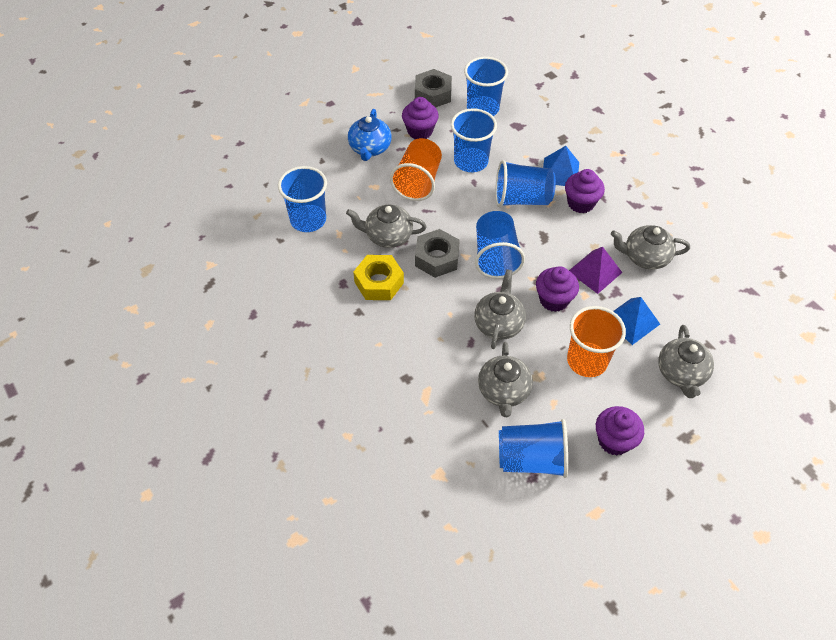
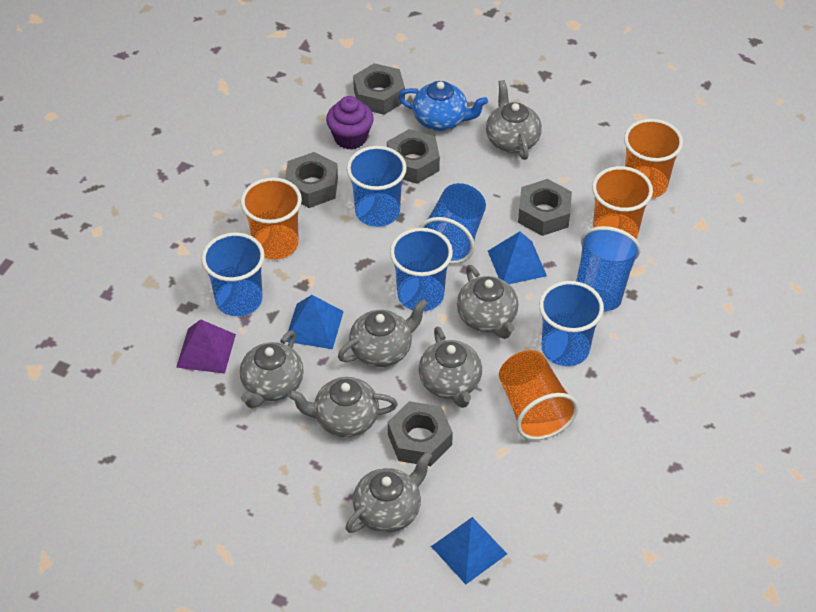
blue pyramid: [543,146,579,186] [613,297,660,345] = 2 -> [286,295,344,349] [431,517,507,584] [488,231,547,284] = 3
grey nut: [415,69,452,107] [415,229,460,278] = 2 -> [285,152,338,208] [353,63,405,115] [387,129,440,184] [388,401,453,466] [518,179,572,236] = 5
grey teapot: [346,205,427,248] [474,269,526,349] [478,342,533,417] [611,225,690,270] [658,325,714,398] = 5 -> [240,330,304,408] [288,377,398,437] [338,299,428,367] [345,451,433,533] [419,326,482,408] [457,265,518,339] [486,80,542,160] = 7
orange cup: [390,138,442,201] [567,306,626,377] = 2 -> [241,178,302,260] [499,350,578,440] [592,166,653,239] [624,119,683,198] = 4
purple cupcake: [402,97,439,139] [536,266,579,312] [565,169,605,213] [596,406,644,455] = 4 -> [326,96,374,150] = 1
yellow nut: [353,255,404,300] = 1 -> none = 0

